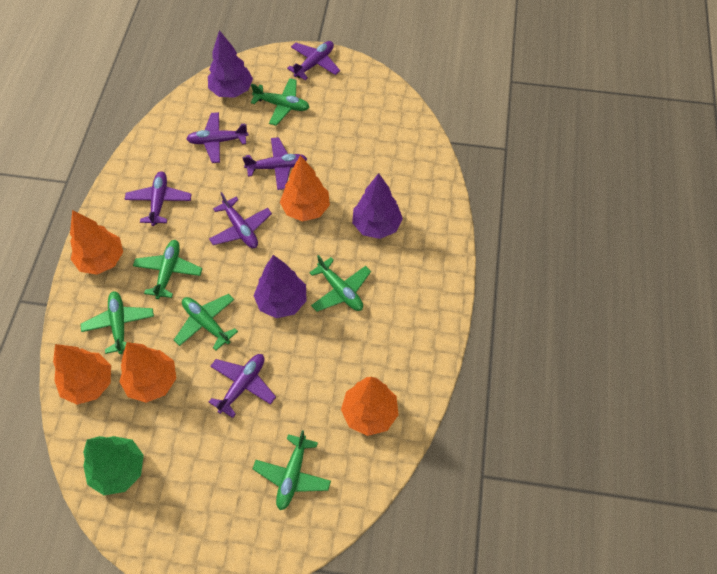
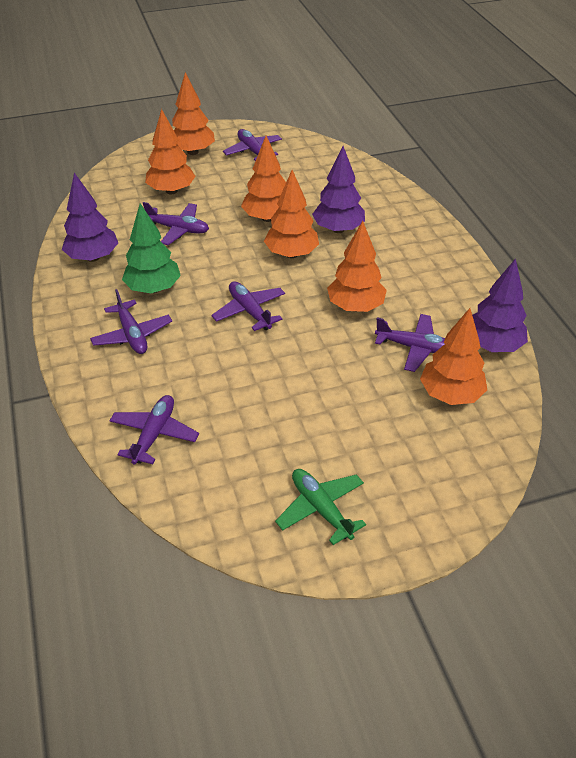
green plane: [81,291,154,354] [133,240,202,299] [174,294,238,350] [251,78,309,126] [253,430,331,510] [309,255,371,312] = 6 -> [275,469,366,545] = 1
orange tree: [53,344,111,405] [70,210,123,275] [119,342,176,403] [280,155,330,222] [341,377,399,436] = 5 -> [145,109,196,195] [172,72,215,155] [241,136,286,222] [264,170,319,258] [327,221,387,312] [420,308,487,405] = 6

